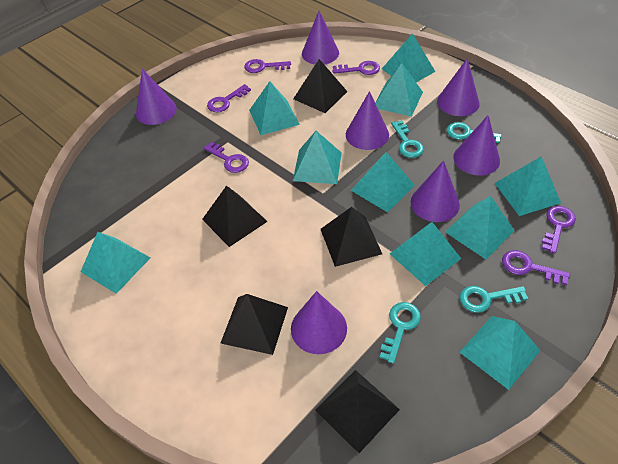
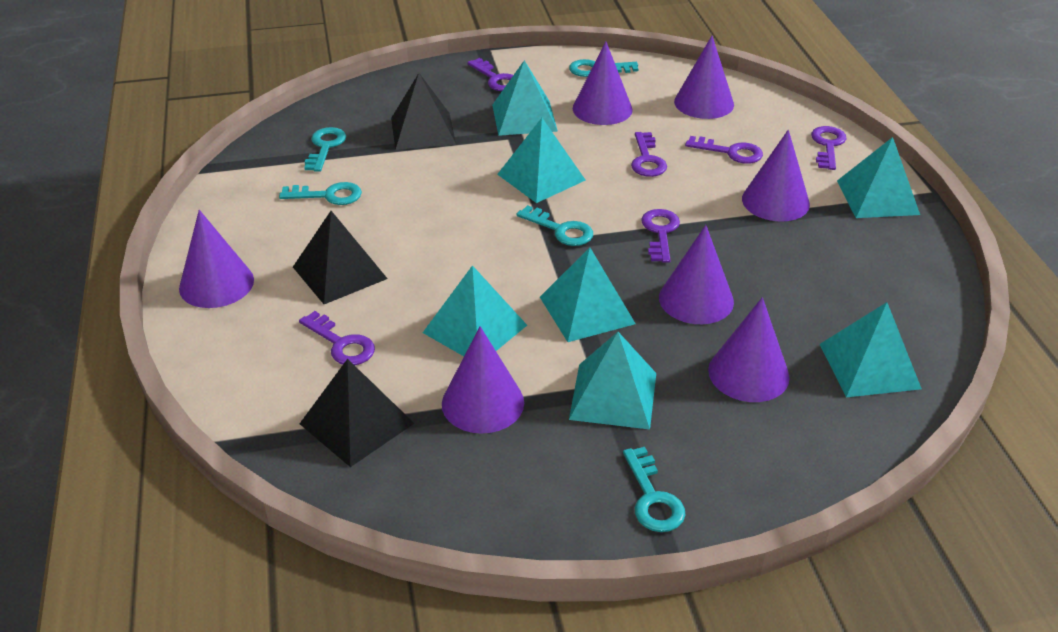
black pyramid: [202,185,268,247] [221,294,288,355] [293,59,347,113] [315,370,400,453] [321,207,382,267] = 5 -> [293,211,388,304] [300,359,414,467] [391,73,456,150] = 3
turquoise key: [380,302,421,364] [391,120,424,158] [447,122,502,143] [460,286,528,313] = 4 -> [279,182,362,205] [304,127,346,172] [516,205,593,246] [569,59,638,77] [623,447,685,532] = 5
turquoise pyramid: [81,232,151,294] [249,81,300,135] [293,131,342,184] [351,152,415,212] [375,63,423,117] [382,33,436,82] [390,222,461,286] [445,196,515,259] [460,316,541,390] [495,156,561,216] = 10 -> [423,265,527,356] [492,60,558,136] [497,118,586,203] [540,247,636,342] [569,332,656,429] [820,302,922,397] [837,137,920,218] = 7

